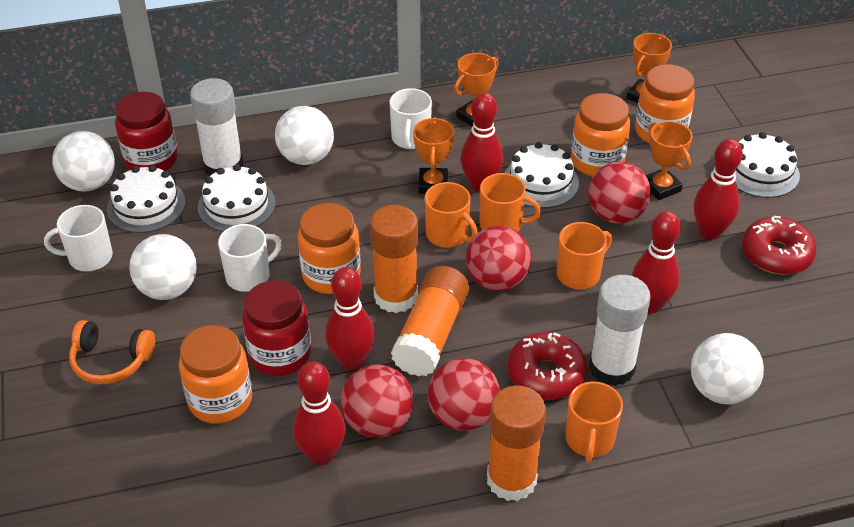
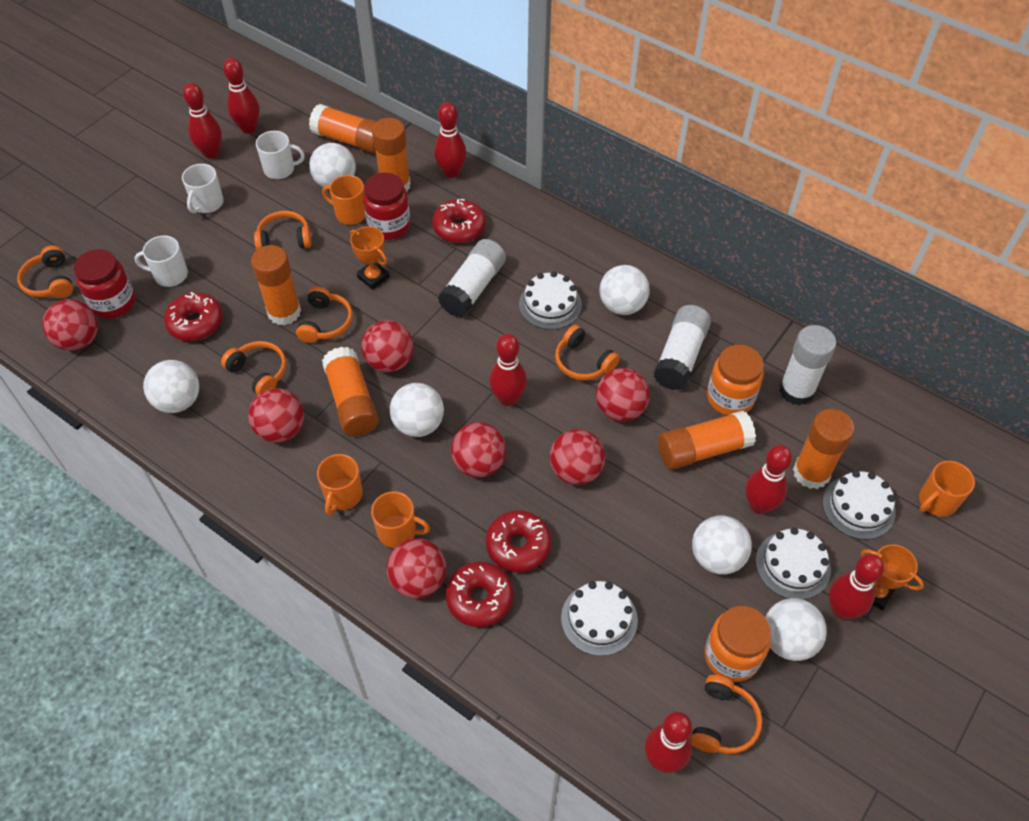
orange glue stick: [370,205,418,313] [391,266,469,377] [487,385,546,501] = 3 -> [251,245,301,325] [309,104,377,154] [322,347,379,436] [372,118,411,192] [658,410,756,469] [793,409,855,489] = 6
orange headphones: [69,320,155,384] = 1 -> [17,246,73,298] [221,341,287,395] [254,211,312,250] [296,287,353,343] [555,325,620,380] [691,675,762,754] = 6
orange jar: [179,325,252,424] [298,203,361,294] [571,93,630,176] [635,64,695,144] = 4 -> [705,606,771,682] [707,345,764,416] = 2
orange trophy: [413,117,454,194] [454,53,499,127] [627,33,672,103] [646,121,693,200] = 4 -> [350,226,389,290] [861,544,924,610] = 2
red ball: [341,364,414,438] [428,358,500,431] [466,226,531,291] [588,162,651,224] = 4 -> [42,299,98,351] [248,388,304,443] [361,320,414,372] [387,538,446,598] [451,422,506,478] [550,429,605,485] [596,368,650,422] = 7
red bowling pin: [293,361,346,465] [325,267,375,370] [461,93,503,192] [632,211,681,313] [694,139,743,239] = 5 -> [183,83,222,158] [223,58,260,134] [434,102,466,178] [489,334,527,406] [645,712,692,773] [745,445,792,514] [829,554,884,619] = 7
red donut: [508,332,587,400] [742,216,817,275] = 2 -> [164,292,223,341] [432,199,486,243] [446,562,514,627] [486,510,552,572] = 4
white ball: [52,131,115,192] [129,234,197,300] [275,106,334,165] [691,333,764,404] = 4 -> [143,360,199,413] [309,143,356,187] [390,383,444,437] [599,265,650,315] [692,515,752,575] [765,598,827,661] = 6
white glue stick: [190,78,244,176] [589,275,651,386] = 2 -> [438,239,506,317] [653,305,711,390] [779,325,836,406] = 3

